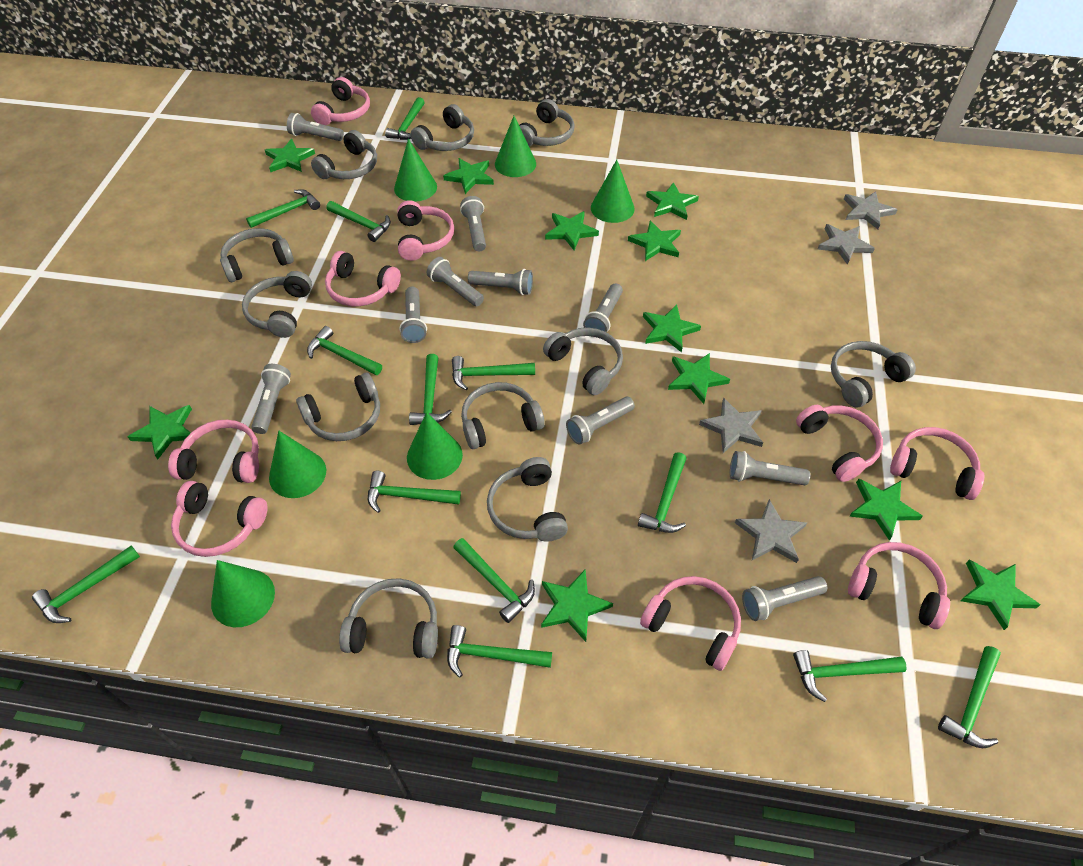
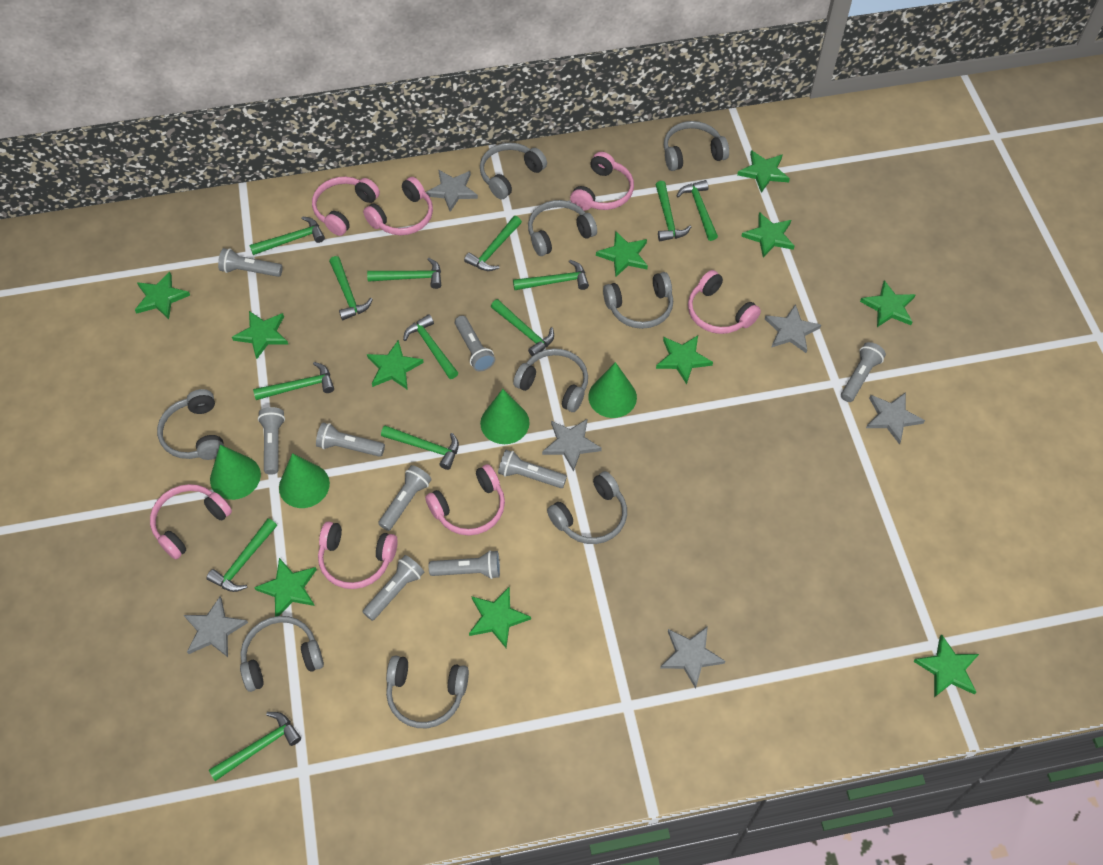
green cone: [211,560,275,627] [269,431,326,498] [394,139,437,202] [407,412,463,480] [495,116,536,177] [591,160,635,223] = 6 -> [210,445,261,500] [279,453,330,508] [480,389,530,444] [588,362,637,418] = 4
grey flashlight: [251,364,291,434] [287,113,344,141] [399,287,427,343] [427,257,484,306] [460,196,486,251] [468,269,533,295] [566,397,635,445] [583,283,623,332] [730,451,810,485] [742,576,827,621] = 10 -> [218,248,283,277] [258,407,285,475] [316,423,385,457] [363,555,424,621] [378,465,432,531] [429,550,500,579] [455,315,495,372] [498,450,567,488] [841,342,886,402] = 9
grey headphones: [220,228,294,282] [242,271,312,338] [296,373,380,441] [311,130,377,179] [339,578,438,659] [411,104,474,151] [461,382,545,449] [487,457,568,542] [519,99,575,147] [543,328,623,395] [831,341,916,407] = 11 -> [157,389,224,460] [240,616,324,692] [386,656,469,728] [480,143,547,199] [513,348,588,412] [528,200,597,256] [547,471,627,544] [603,272,673,329] [664,121,729,171] = 9
grey star: [699,397,763,453] [735,499,807,563] [818,224,875,265] [844,191,897,229] = 4 -> [184,597,248,657] [426,170,478,212] [542,419,602,472] [660,626,725,689] [765,304,821,353] [866,392,925,444] = 6
pink headphones: [168,420,259,483] [171,481,268,557] [311,77,370,125] [325,251,401,306] [397,200,454,261] [640,576,741,671] [796,405,883,482] [848,542,950,629] [890,427,984,500] = 9 -> [150,484,232,560] [312,177,380,236] [318,521,398,589] [363,177,433,235] [425,464,505,535] [570,152,634,210] [688,270,761,334] = 7

